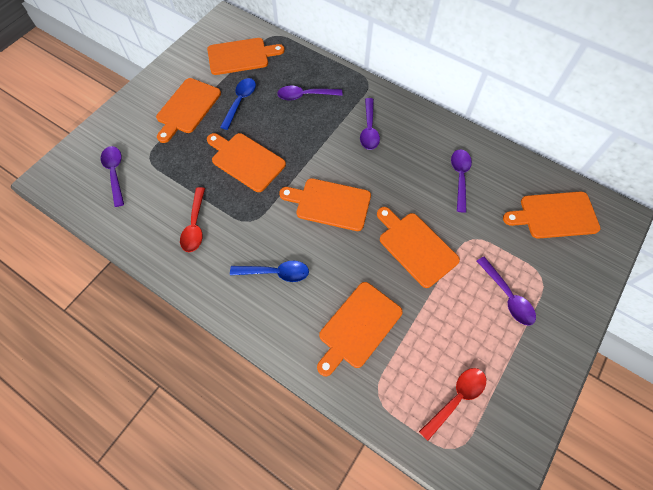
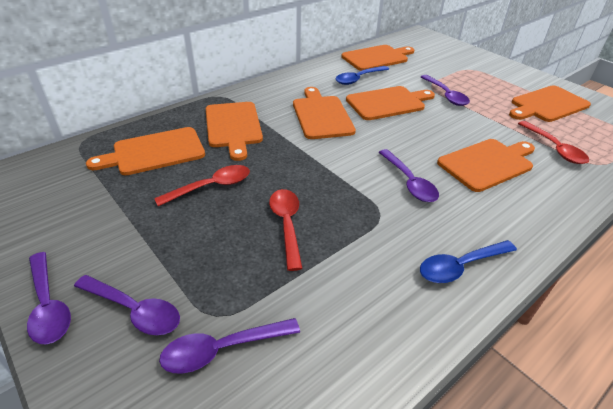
red spoon: [180,187,205,252] [419,368,486,441] = 2 -> [154,165,250,206] [269,189,303,271] [518,121,589,164] = 3

